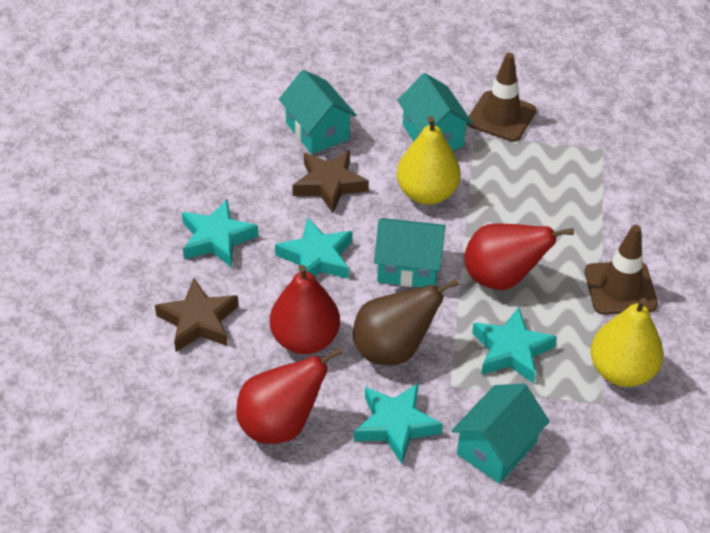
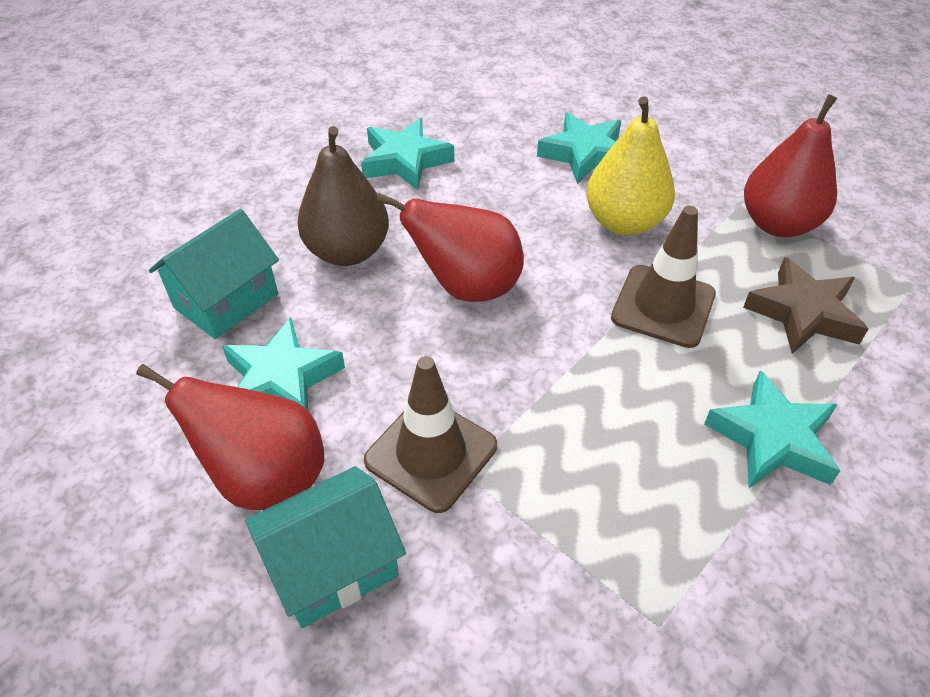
brown star: [155,279,239,352] [292,150,369,213] = 2 -> [743,257,868,354] = 1
turquoise house: [279,70,357,154] [374,218,446,287] [397,73,473,150] [451,384,550,484] = 4 -> [149,209,279,339] [245,466,406,628] = 2
yellow pear: [397,116,461,205] [590,298,664,387] = 2 -> [586,96,675,235] = 1

